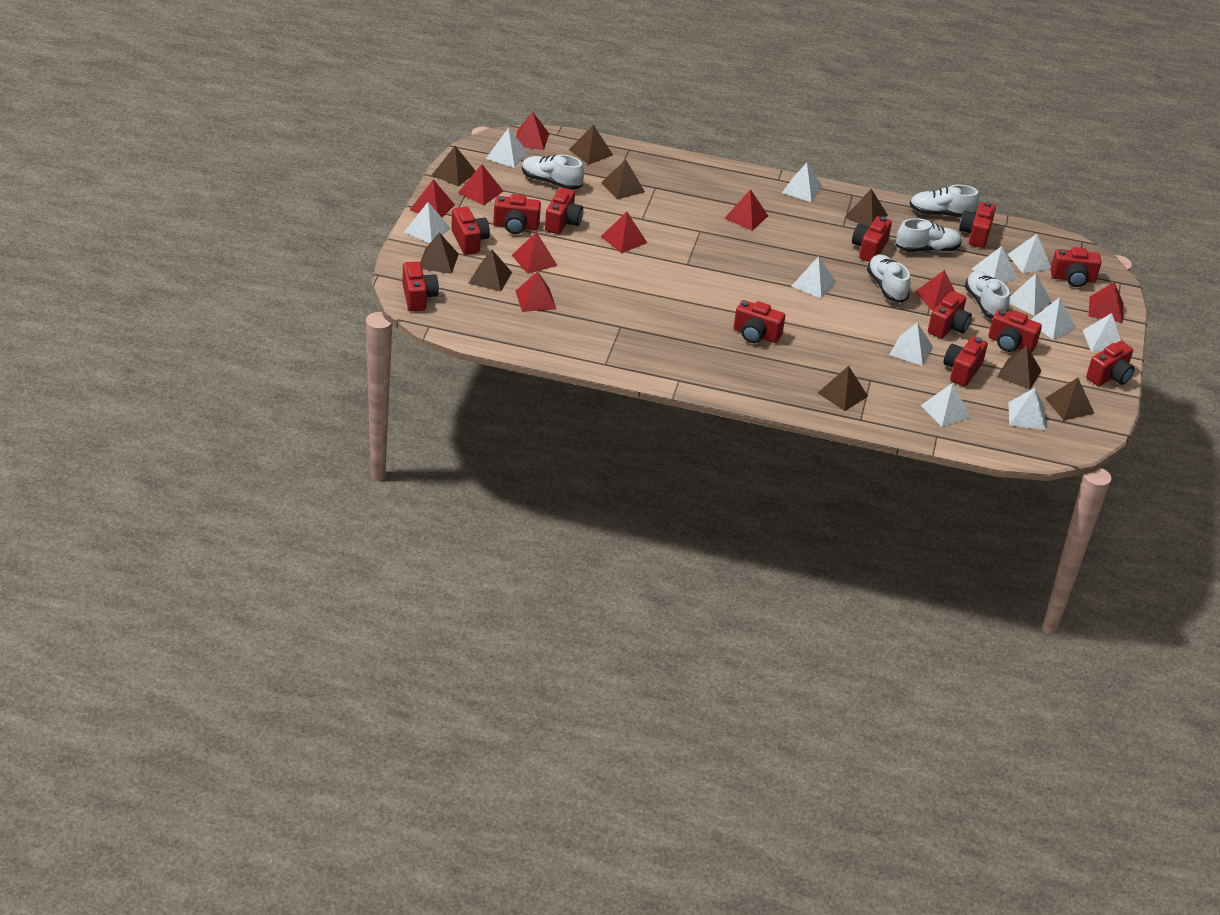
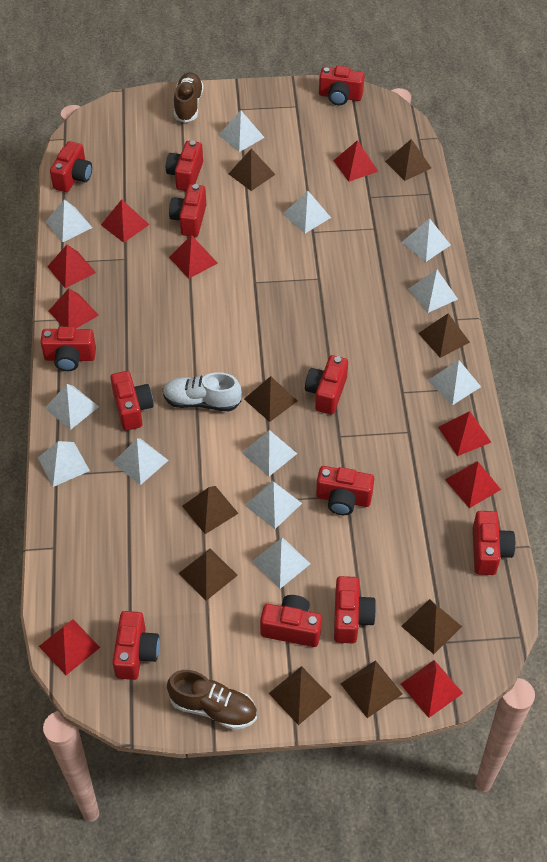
brown shoe: none = 0 -> [167,670,257,730] [174,72,204,123] = 2
white shoe: [522,155,584,190] [867,254,910,303] [896,218,962,252] [910,185,979,217] [965,271,1010,319] = 5 -> [163,372,242,411] = 1

